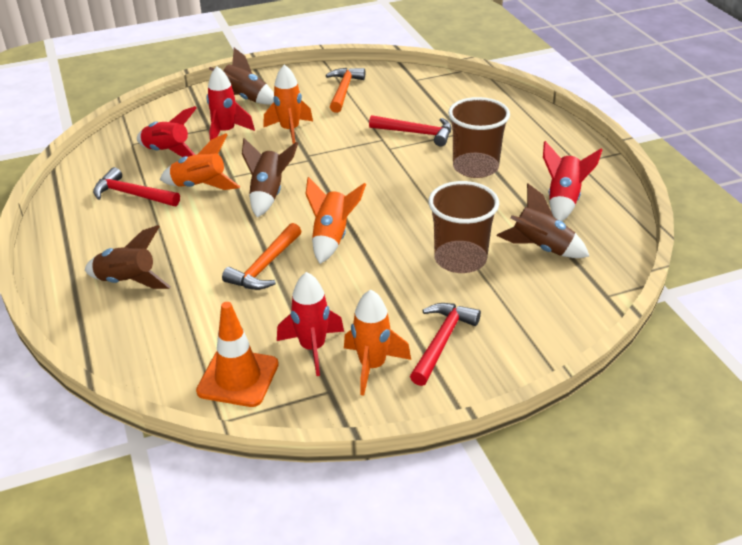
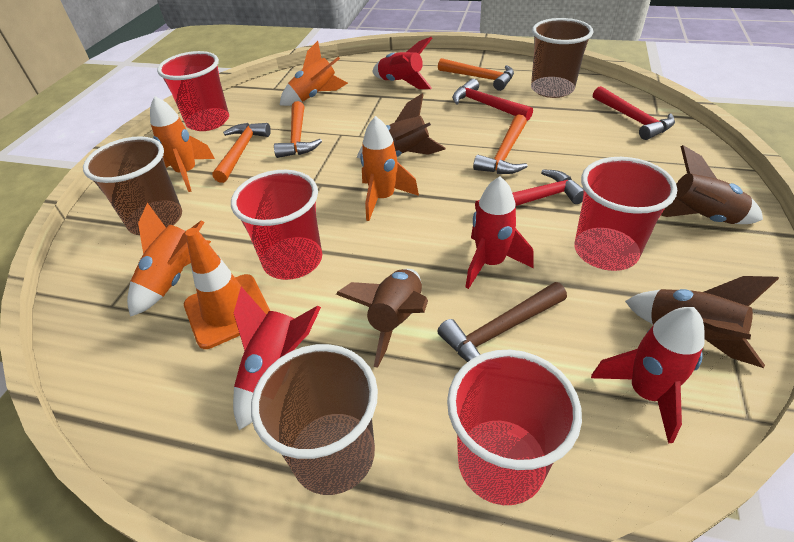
brown cup: [428,181,499,273] [448,97,510,178] = 2 -> [83,136,182,235] [251,344,378,495] [531,18,593,98] = 3
brown hammer: none = 0 -> [437,282,567,362] = 1
orange hammer: [222,223,302,290] [326,68,365,113] = 2 -> [212,123,271,183] [274,101,322,158] [438,58,514,91] [473,114,528,174] = 4
red cup: none = 0 -> [157,51,229,131] [231,170,322,280] [447,350,582,505] [575,157,677,271] = 4

